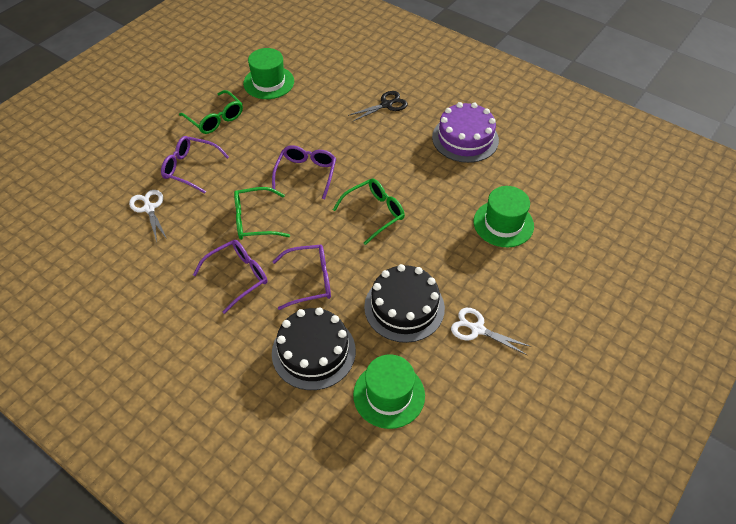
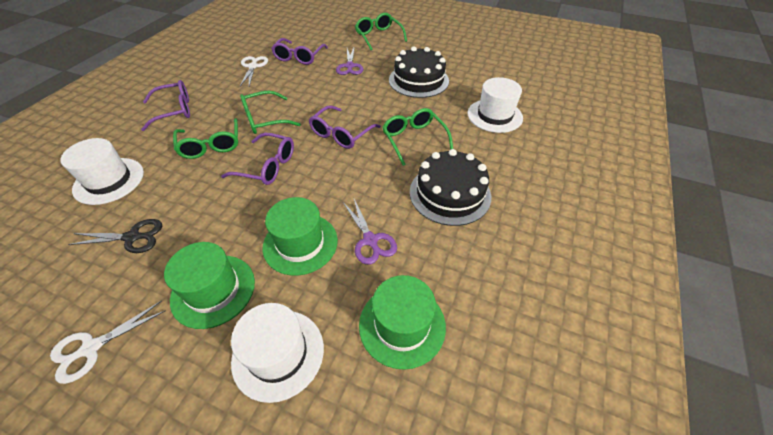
green glasses: [179,90,243,134] [234,187,290,240] [333,179,405,245] = 3 -> [173,118,238,159] [240,91,301,134] [355,13,407,50] [382,108,453,166] = 4
purple cake: [432,102,499,163] = 1 -> none = 0
purple scissors: none = 0 -> [336,48,363,75] [343,199,397,265] = 2
white hat: none = 0 -> [60,138,144,205] [231,303,324,403] [468,77,523,133] = 3

